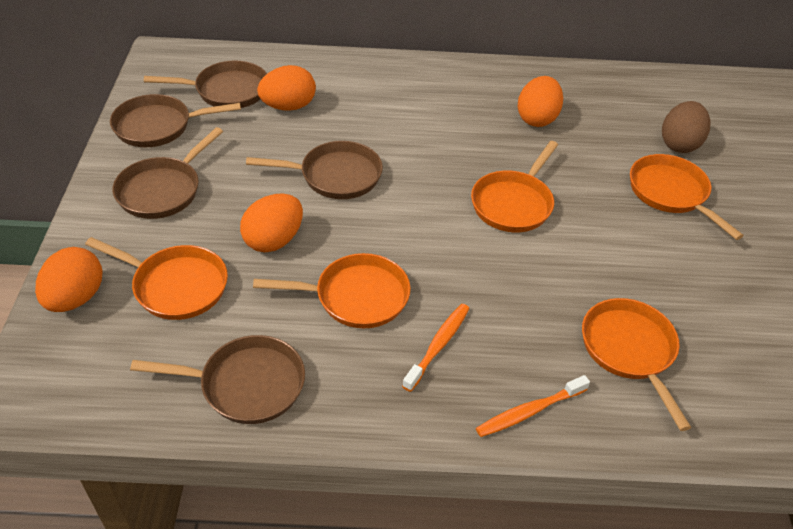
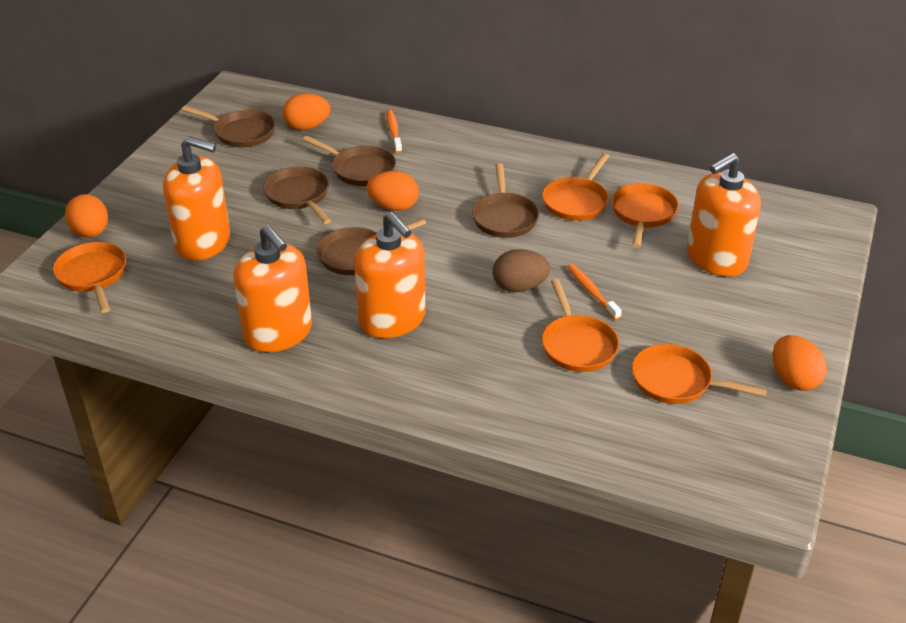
orange soap dispenser: none = 0 -> [163,136,230,261] [233,225,312,352] [354,212,426,338] [687,153,761,277] = 4

